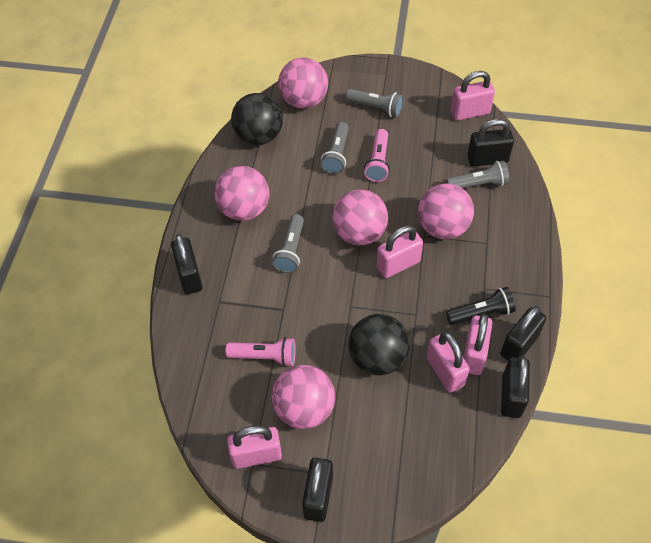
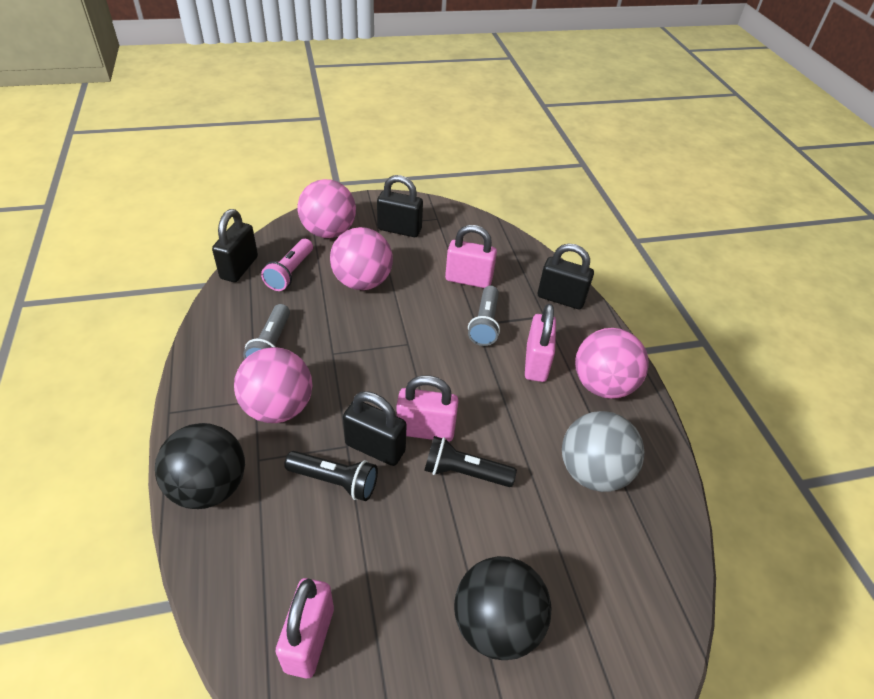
black flashlight: [446,287,516,325] = 1 -> [284,451,378,501] [424,436,517,487] = 2
black padlock: [171,234,203,294] [302,458,333,522] [467,119,514,167] [501,306,546,360] [501,356,530,418] = 5 -> [212,209,258,282] [343,391,407,466] [377,175,423,237] [538,243,594,310] = 4
grey ball: none = 0 -> [562,411,644,492] = 1
grey flashlight: [272,214,304,273] [321,122,349,174] [346,89,403,117] [446,160,509,189] = 4 -> [243,304,290,359] [468,285,500,346] = 2
pink ball: [214,166,269,221] [272,365,335,429] [278,57,328,108] [332,189,388,245] [418,183,474,239] = 5 -> [234,347,312,423] [298,179,356,238] [330,227,393,290] [575,328,649,399] = 4
pink flashlight: [225,337,296,367] [364,129,390,182] = 2 -> [261,239,313,291] = 1
pink padlock: [227,426,282,469] [376,226,423,278] [426,332,470,393] [451,71,495,121] [463,313,493,375] = 5 -> [276,578,334,678] [396,375,459,442] [445,225,497,288] [525,304,556,382] = 4

